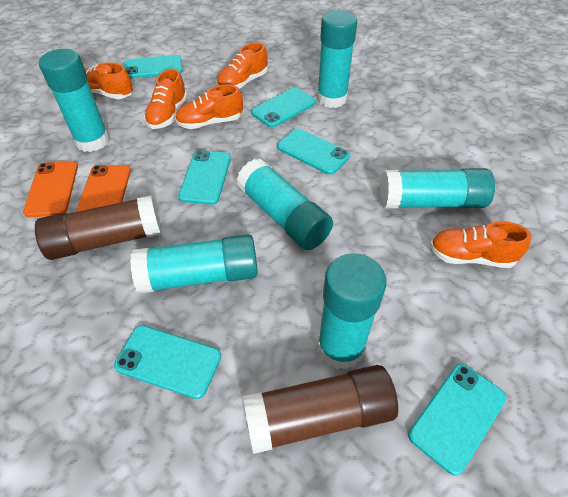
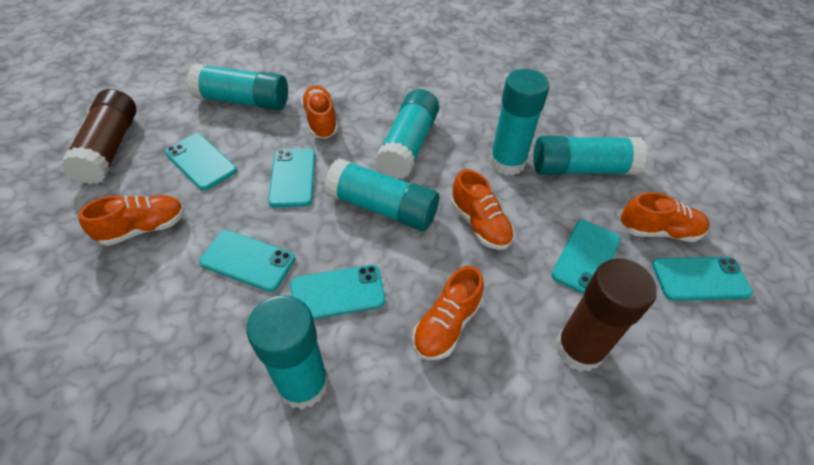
orange phone: [23,161,78,218] [76,165,131,212] = 2 -> none = 0

